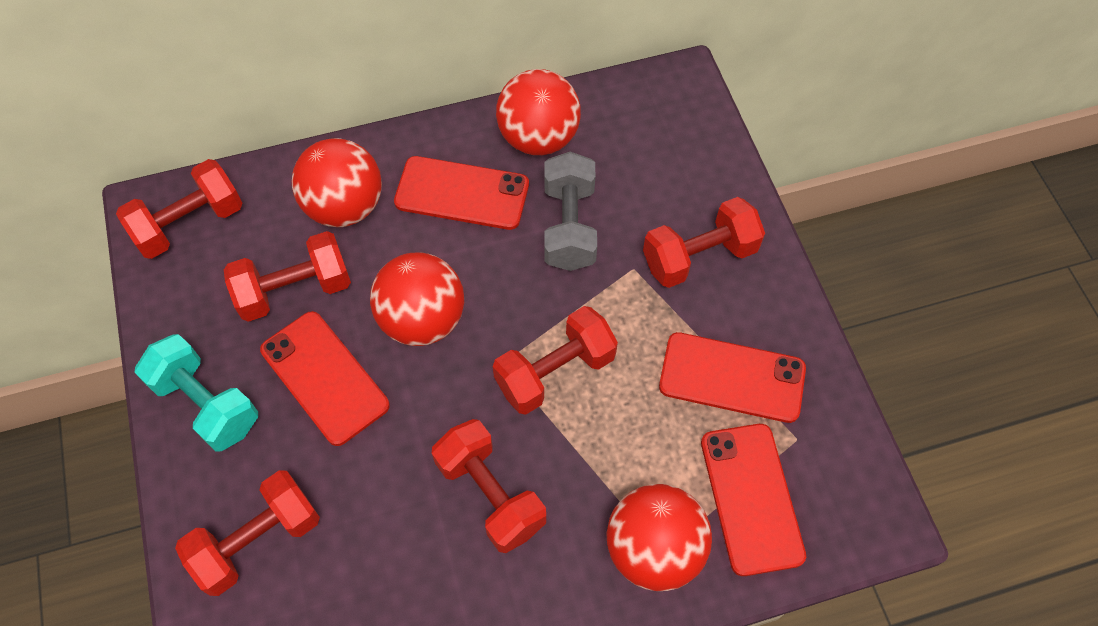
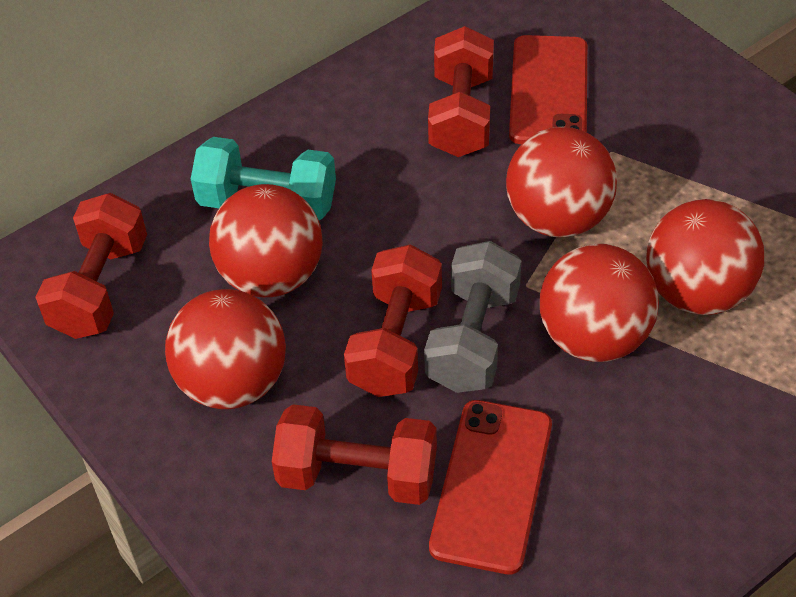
red ball: [292,138,382,227] [370,253,464,346] [496,69,581,155] [606,484,712,591] = 4 -> [165,289,286,409] [209,184,323,297] [506,127,617,238] [540,244,659,362] [646,199,764,315] = 5
red dumbbell: [116,159,242,259] [175,470,320,596] [224,231,351,322] [432,419,546,553] [493,306,618,414] [643,197,765,288] = 6 -> [35,193,147,339] [272,404,437,505] [344,244,442,397] [428,26,494,157] = 4
red phone: [260,311,390,446] [394,156,529,230] [659,332,806,423] [701,424,806,576] = 4 -> [429,400,552,574] [509,35,587,144] = 2

